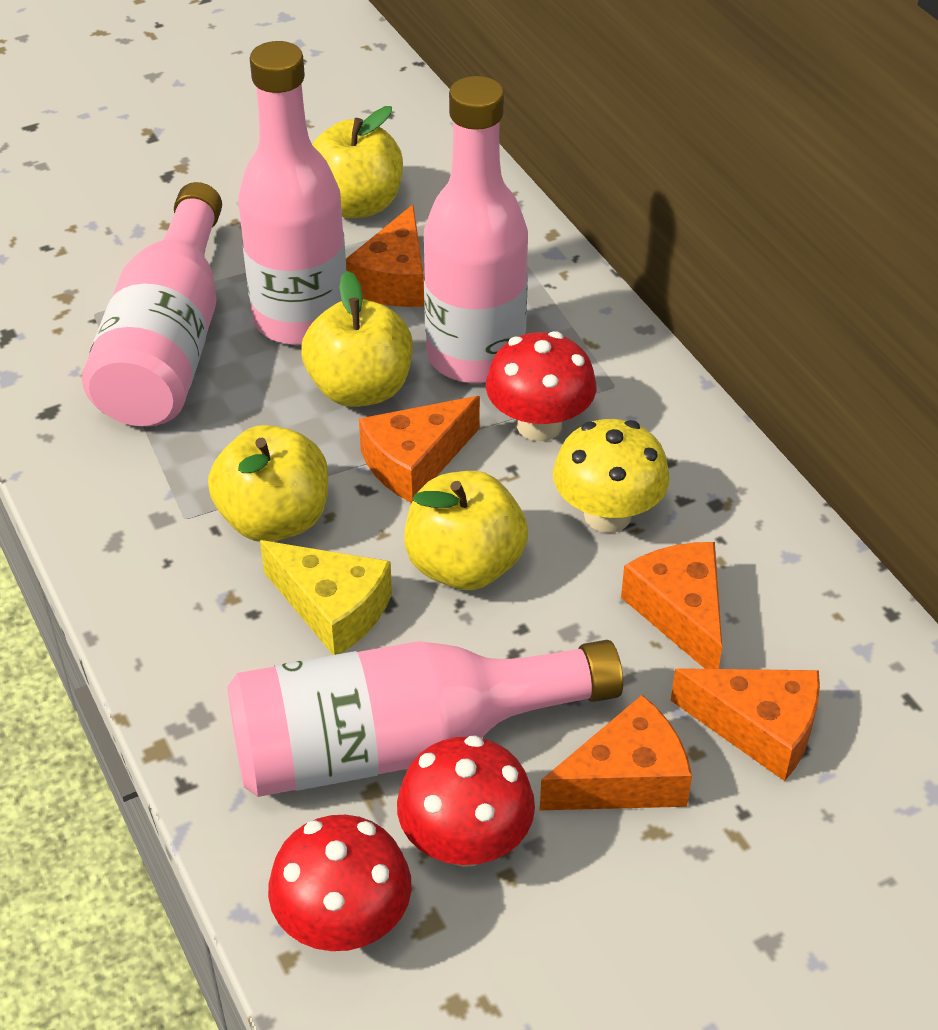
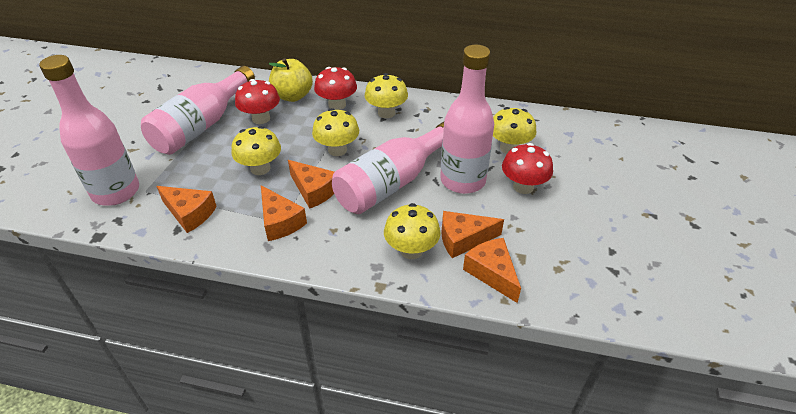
yellow apple: [208,425,328,542] [301,271,413,407] [312,106,403,219] [404,471,528,590] = 4 -> [269,58,313,102] = 1
yellow cheese: [260,540,392,655] = 1 -> none = 0
yellow mushroom: [553,419,670,533] = 1 -> [232,126,281,175] [312,108,359,156] [365,73,408,118] [384,203,441,259] [493,107,536,154] = 5

